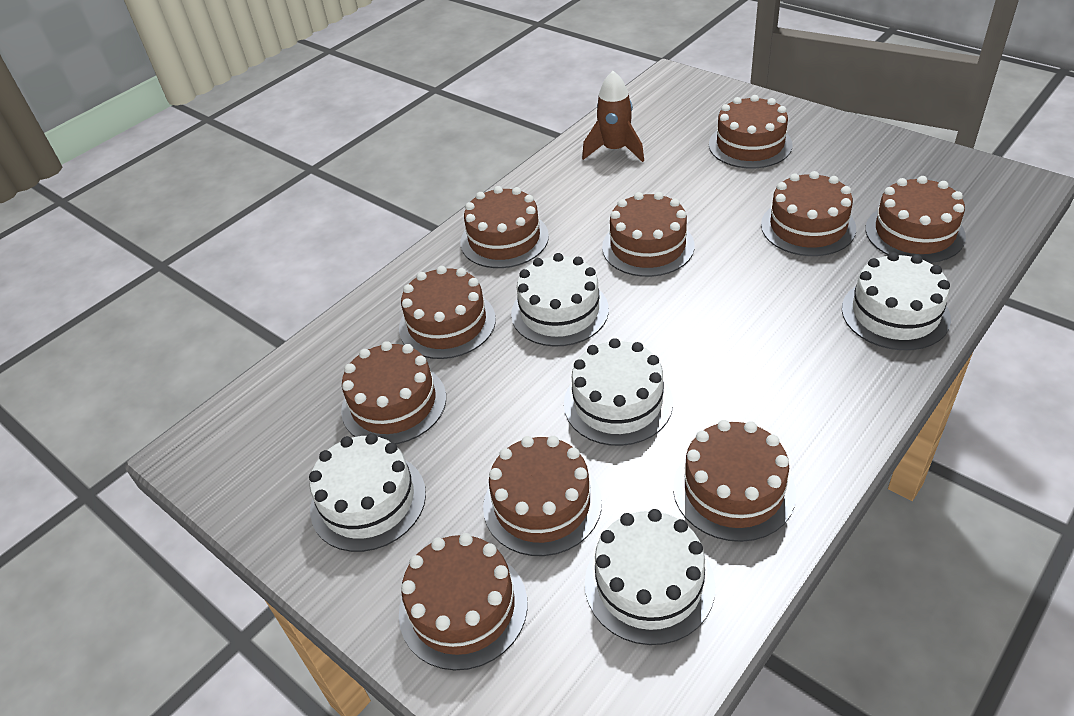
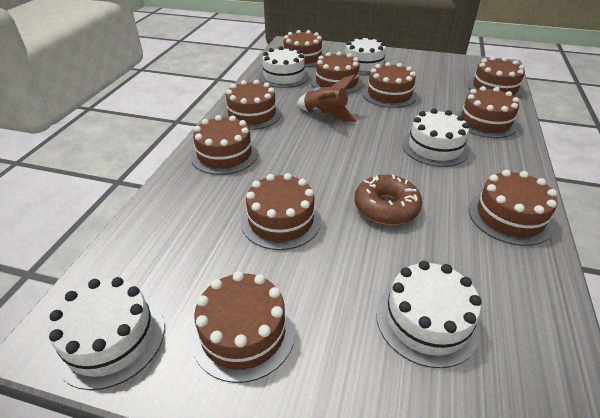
brown donut: none = 0 -> [354,175,422,225] = 1

